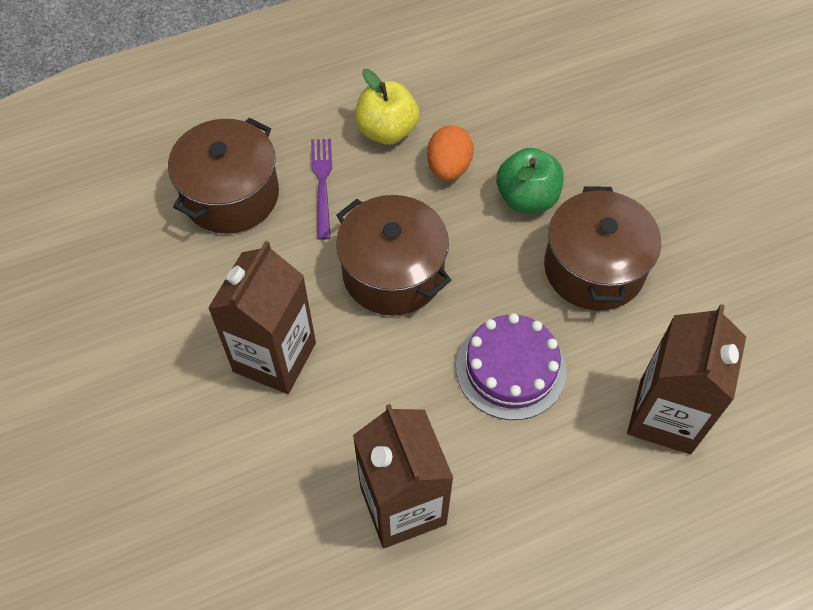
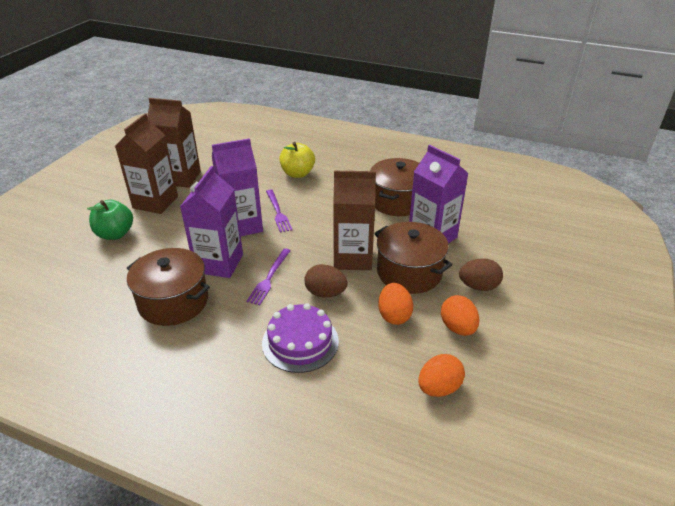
brown egg: none = 0 -> [304,264,348,297] [459,258,503,291] = 2
orange egg: [427,125,474,181] = 1 -> [378,283,413,325] [419,354,465,397] [441,295,479,336] = 3
purple carton: none = 0 -> [180,166,243,278] [212,138,263,236] [409,145,469,243] = 3
purple fork: [311,139,332,240] = 1 -> [246,248,291,305] [266,189,292,233] = 2

